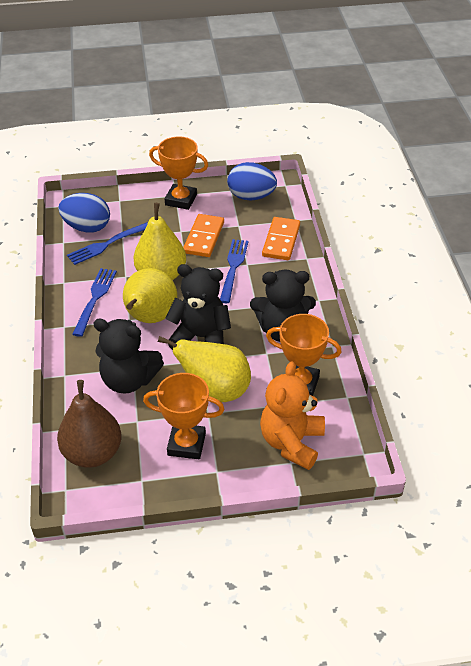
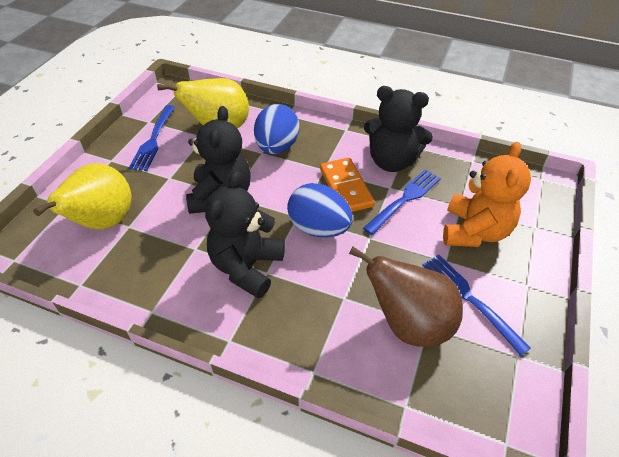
orange domino: [183,214,224,257] [262,217,300,260] = 2 -> [320,158,375,212] = 1
orange trophy: [143,373,224,459] [149,136,208,210] [266,314,342,396] = 3 -> none = 0
yellow pear: [123,268,177,323] [134,203,186,280] [158,336,251,402] = 3 -> [33,163,131,229] [157,78,249,129] = 2

